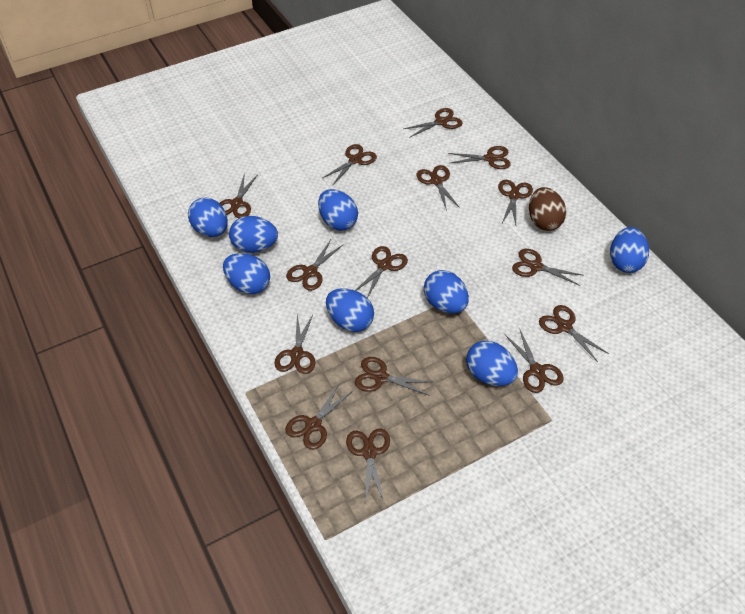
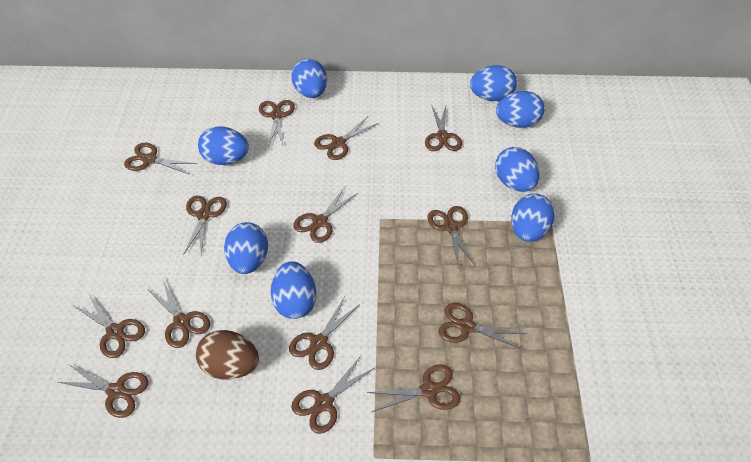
brown scissors: [220,172,258,218] [274,314,315,374] [285,384,353,450] [286,240,343,291] [323,144,377,185] [346,428,390,505] [355,246,408,298] [355,357,432,396] [404,108,462,138] [417,165,460,211] [448,146,511,169] [498,180,533,225] [505,328,564,393] [512,249,582,286] [539,305,609,362] = 15 -> [58,364,149,418] [74,293,145,358] [124,143,197,174] [146,280,210,348] [183,196,227,255] [259,100,295,147] [289,296,360,370] [291,356,374,434] [293,187,358,243] [314,117,378,160] [367,364,460,412] [425,104,462,151] [427,206,476,268] [438,303,526,349] = 14

